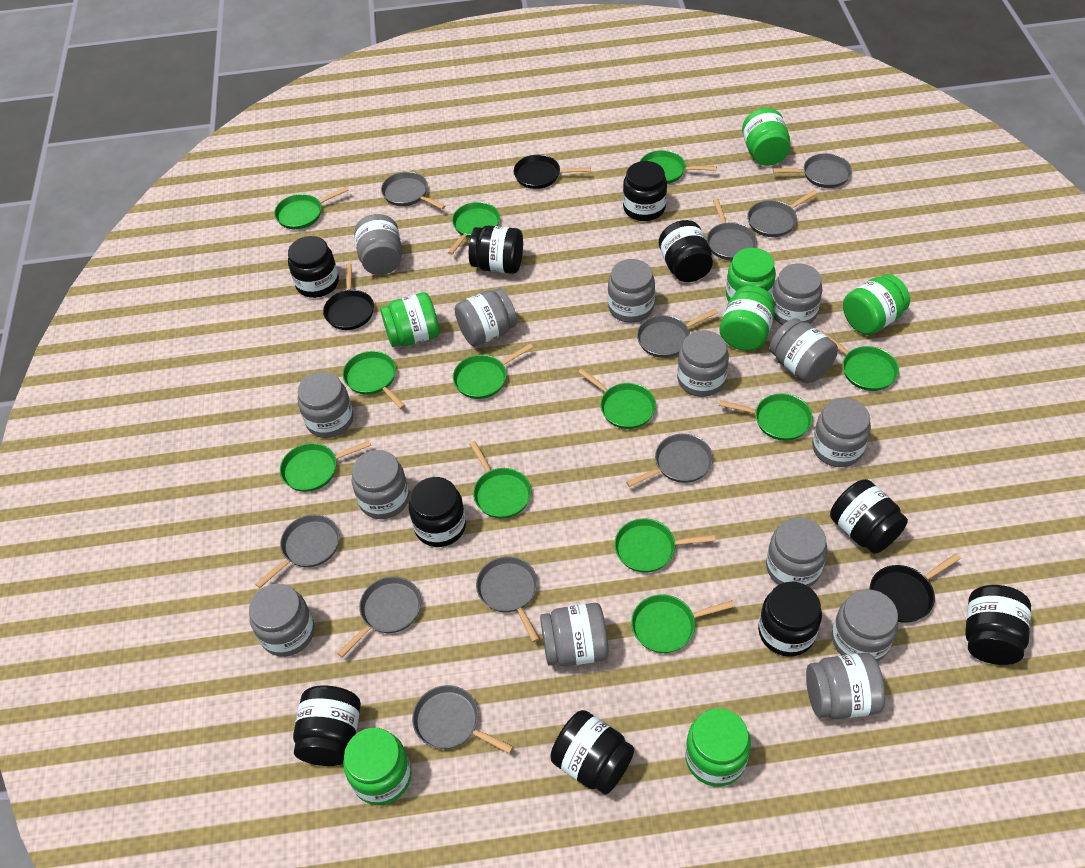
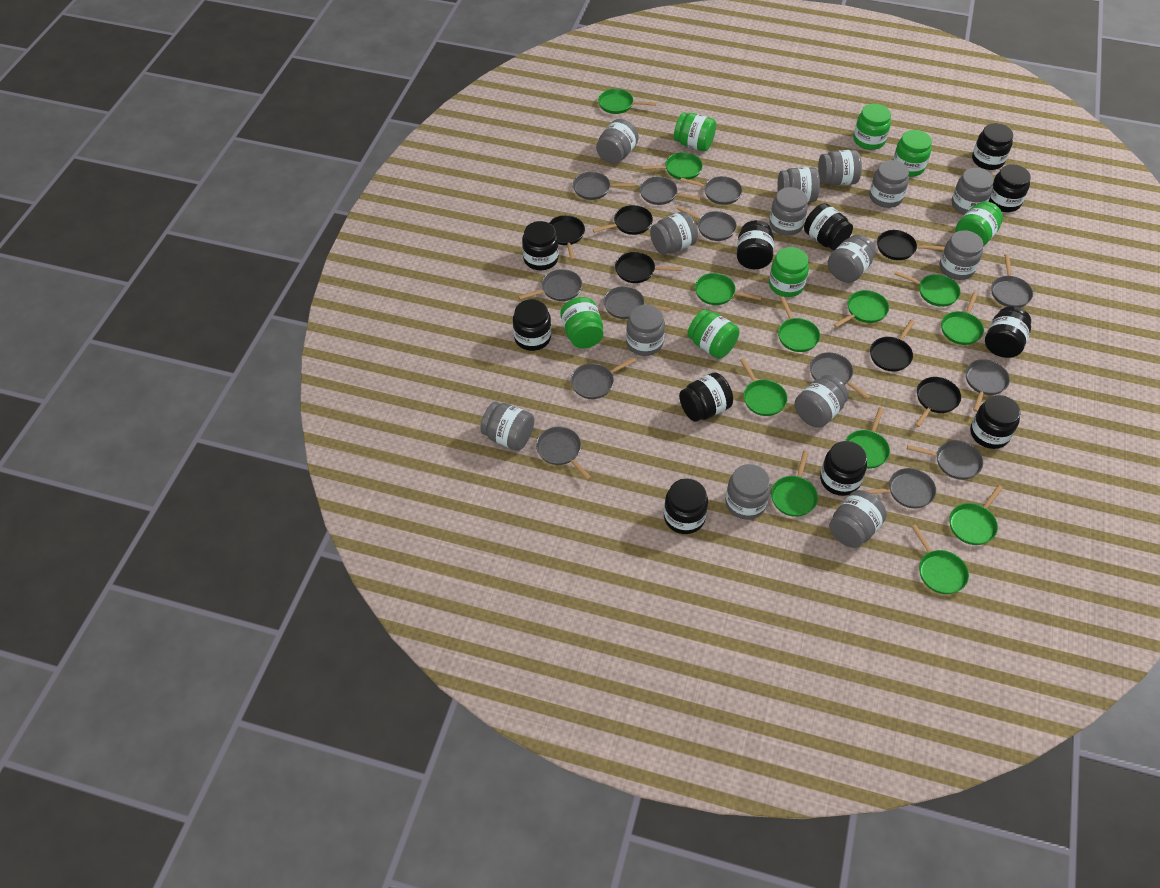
black jar: [288,236,339,298] [293,685,361,766] [409,477,466,547] [469,226,523,274] [550,710,634,795] [623,161,667,221] [659,220,713,282] [758,582,822,657] [830,479,908,554] [965,585,1031,665] = 10 -> [513,299,551,351] [522,221,559,270] [664,478,708,534] [679,372,733,422] [737,220,774,269] [804,203,853,250] [820,441,867,496] [970,395,1020,449] [972,123,1013,170] [985,306,1031,358] [988,164,1031,212] = 11
black pan: [323,263,374,330] [514,155,591,189] [870,554,961,623] = 3 -> [549,215,585,261] [592,205,653,235] [615,252,682,283] [870,319,915,372] [877,230,944,260] [915,377,961,427] = 6
grey pan: [255,515,340,588] [337,576,421,657] [381,172,445,209] [412,685,513,754] [476,556,539,642] [626,434,713,487] [637,309,718,358] [707,198,757,260] [747,190,818,237] [773,153,852,188] = 10 -> [518,269,582,301] [536,427,592,480] [571,358,636,399] [573,172,635,200] [603,286,671,319] [640,177,701,205] [677,206,737,241] [680,176,742,205] [810,352,871,400] [863,468,936,508] [907,440,983,480] [966,359,1010,412] [991,254,1033,308] = 13

